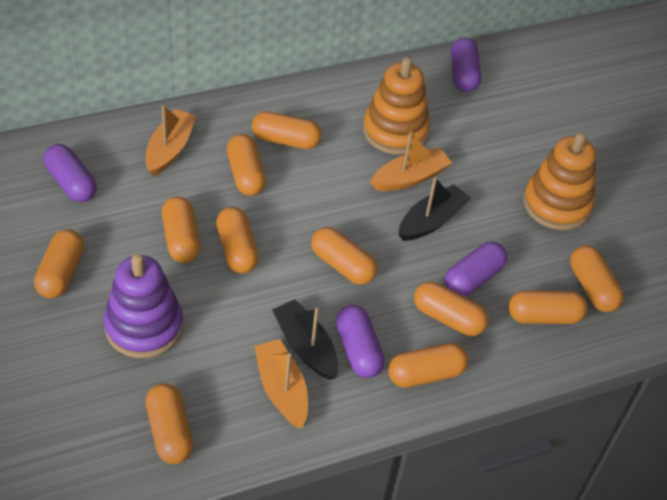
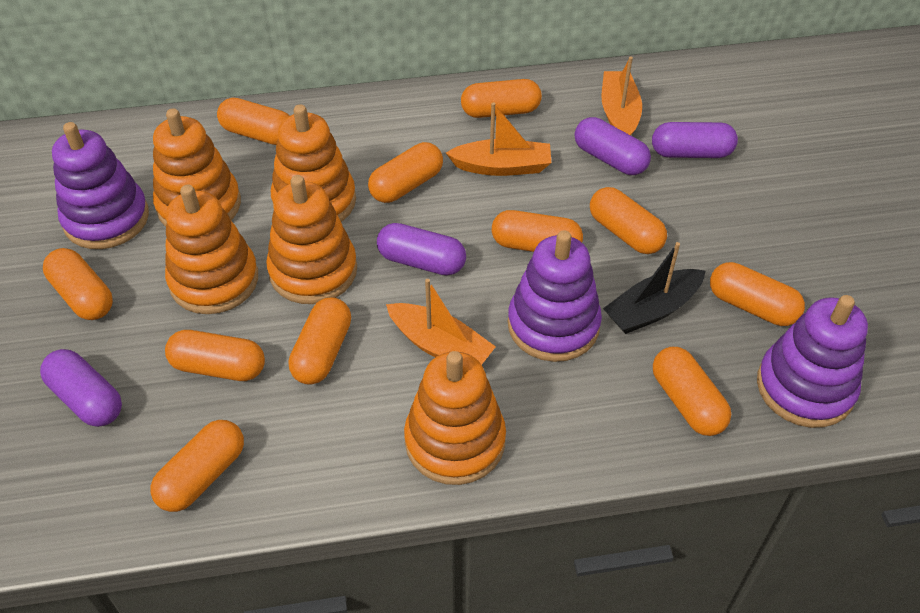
black boat: [272,299,339,380] [399,177,471,241] = 2 -> [603,242,706,334] = 1
orange stacking toy: [363,57,430,155] [523,132,596,230] = 2 -> [153,108,241,227] [165,185,258,314] [266,175,357,304] [271,104,356,222] [404,351,506,485] = 5
purple stacking toy: [104,254,183,358] = 1 -> [52,122,149,249] [508,230,602,362] [757,295,868,428] = 3

